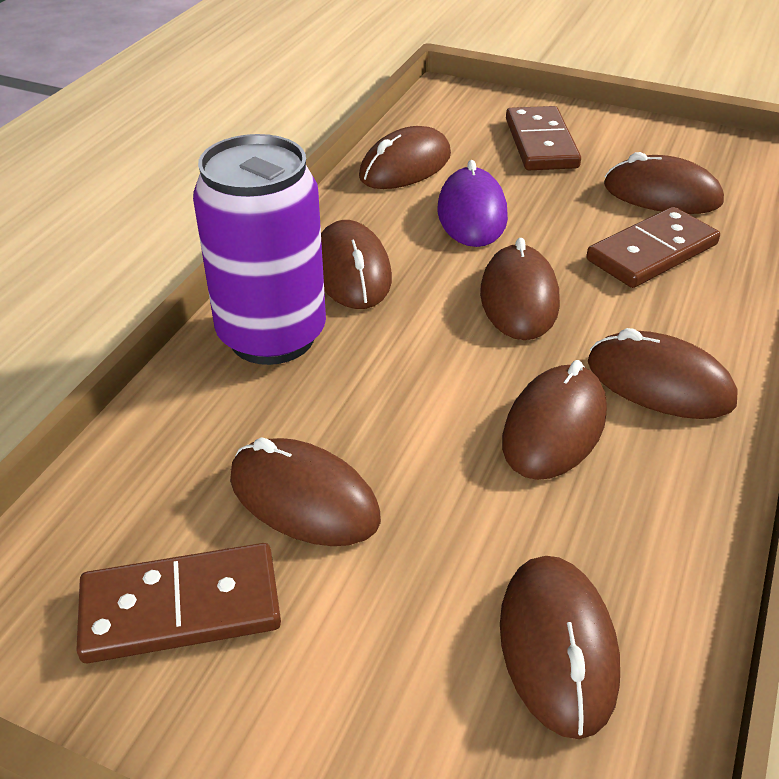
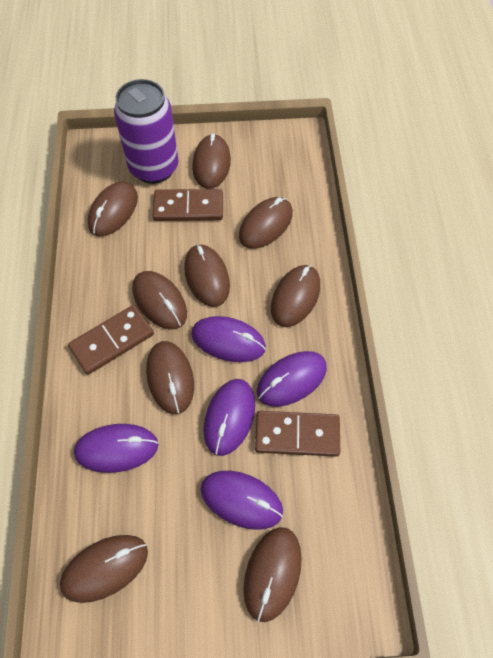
brown mouse: [230,437,381,546] [321,220,392,309] [359,126,451,189] [480,238,560,340] [500,556,620,739] [502,360,607,480] [588,328,738,419] [604,152,724,214] = 8 -> [60,535,148,603] [88,181,138,237] [132,271,187,329] [146,341,194,414] [184,244,230,307] [192,134,231,189] [239,197,293,249] [244,527,302,622] [271,265,320,327] = 9
purple mouse: [437,160,508,247] = 1 -> [74,424,158,473] [191,316,266,362] [201,471,283,530] [203,379,255,456] [257,351,327,407] = 5

